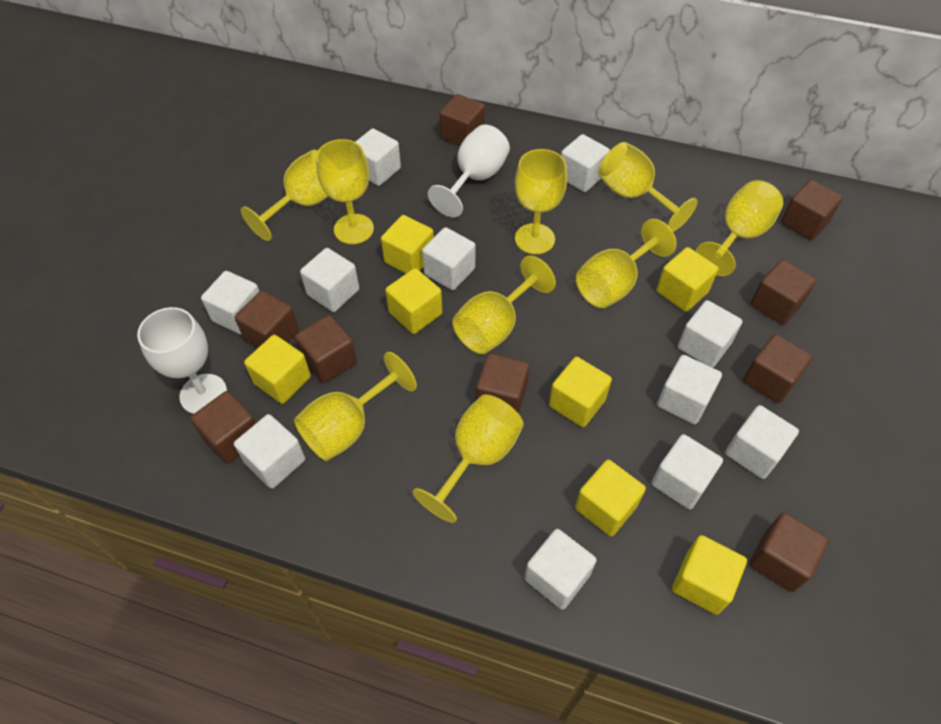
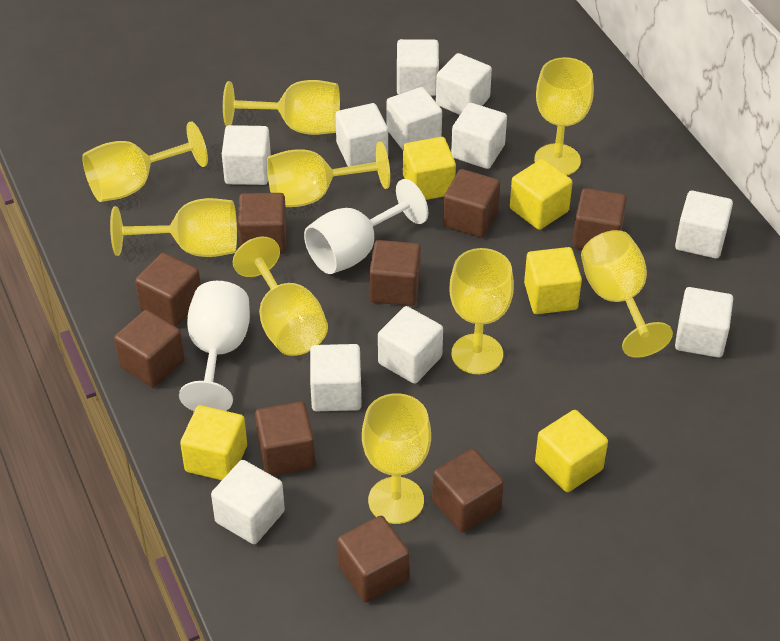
yellow cube: [244,335,311,404] [381,215,434,273] [385,268,442,334] [549,357,612,427] [575,460,646,536] [656,247,718,312] [672,535,747,615] = 7 -> [180,405,247,480] [403,137,456,200] [510,159,573,230] [524,247,582,314] [535,410,608,492] = 5

